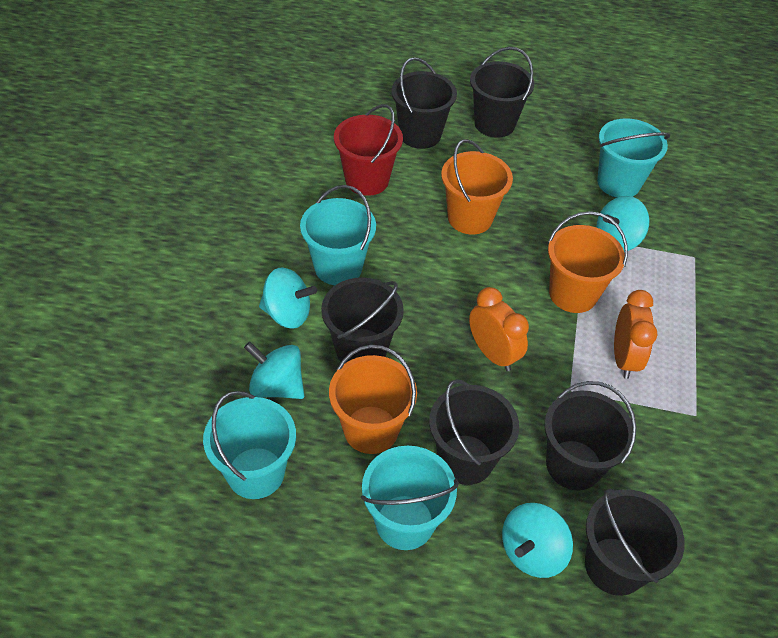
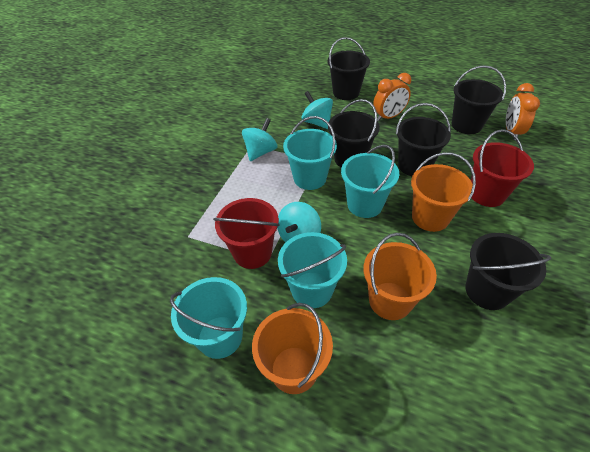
black bucket: [321,277,404,363] [391,57,457,149] [429,379,519,485] [470,47,534,138] [544,381,637,490] [585,488,685,596] = 6 -> [328,37,370,100] [328,99,380,168] [396,103,451,176] [452,65,506,134] [465,233,551,310] = 5
red bucket: [334,104,403,196] = 1 -> [213,198,280,269] [471,129,534,207] = 2
turquoise spinning top: [244,342,304,399] [259,267,317,329] [502,503,573,578] [596,196,650,251] = 4 -> [242,118,277,161] [277,202,321,243] [302,91,333,129] = 3

